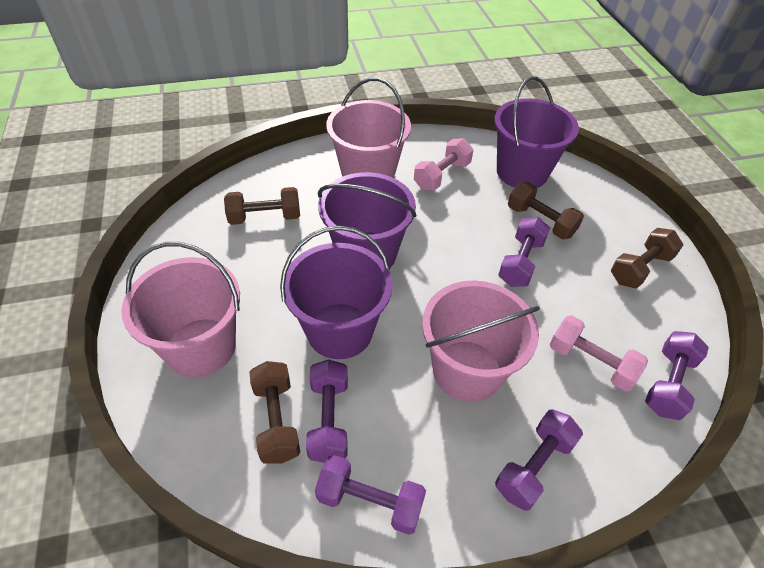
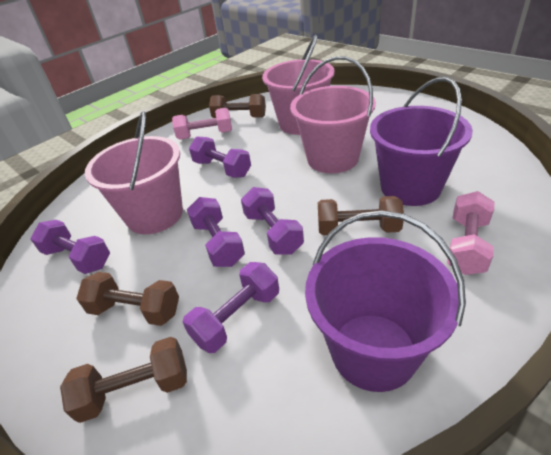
purple bucket: [280,226,393,359] [318,172,417,268] [494,76,579,188] = 3 -> [305,210,466,392] [370,77,473,206] = 2

